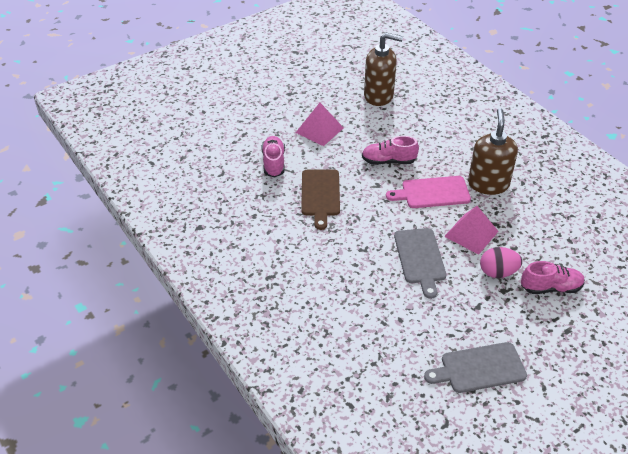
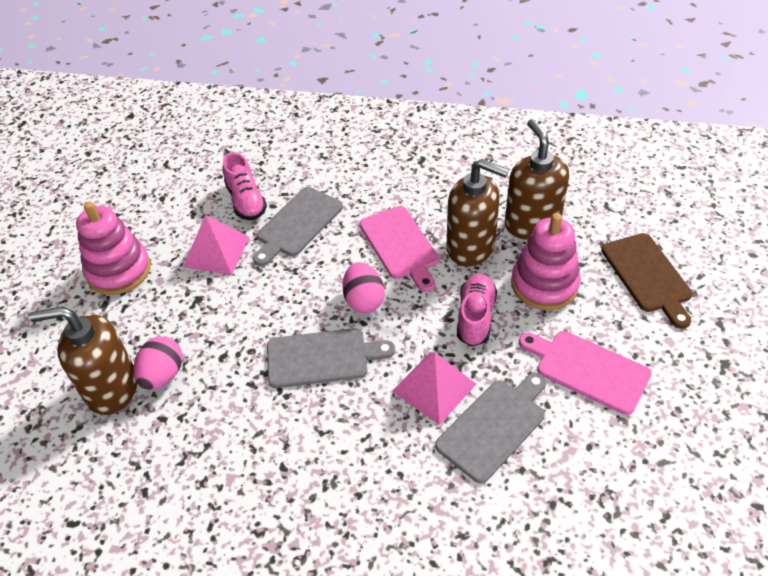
brown soap dispenser: [364,33,403,106] [468,108,518,195] = 2 -> [29,307,137,415] [447,159,509,267] [505,119,569,240] = 3
grey cutting board: [394,228,446,299] [424,342,527,393] = 2 -> [253,187,343,266] [267,328,395,388] [435,373,546,484] = 3
pink cutting board: [386,176,471,208] = 1 -> [359,206,439,292] [519,331,652,415] = 2
pink egg: [480,247,522,278] = 1 -> [133,336,183,390] [342,262,385,313] = 2
pink shoe: [261,136,285,177] [362,136,419,165] [521,261,585,294] = 3 -> [223,152,267,220] [457,274,497,346] = 2
pink stacking toy: none = 0 -> [76,201,151,295] [511,213,581,310] = 2

